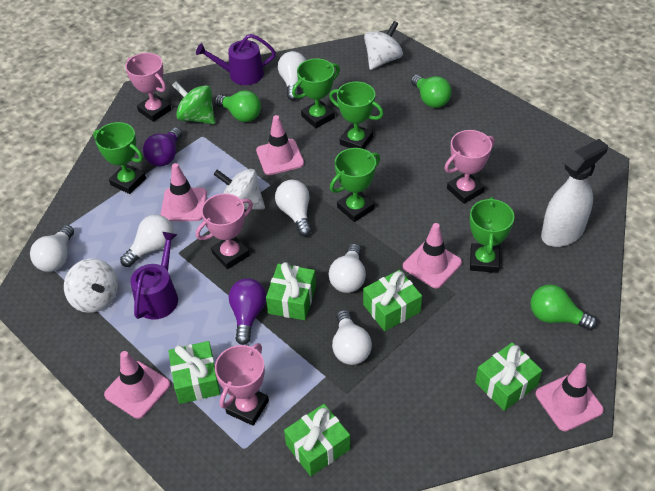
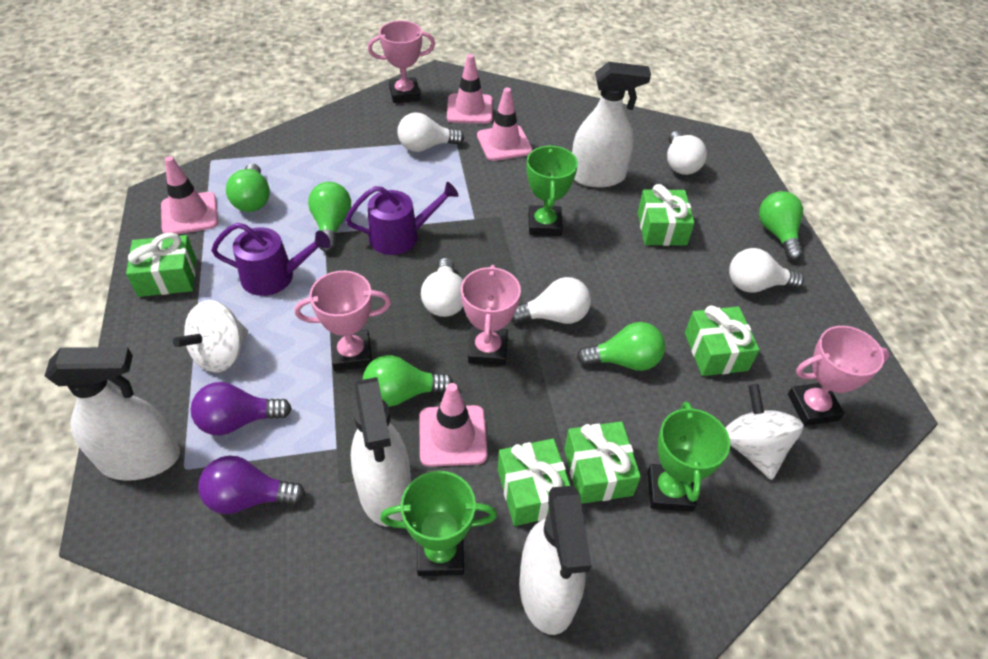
green light bulb: [215,90,261,122] [411,74,452,108] [531,284,597,330] = 3 -> [226,163,270,212] [308,182,351,252] [363,355,453,407] [577,322,665,371] [759,191,803,260] = 5
green spinning top: [172,82,215,124] = 1 -> none = 0
green trophy: [93,122,146,194] [292,58,340,128] [329,81,384,149] [330,148,380,222] [470,197,514,273] = 5 -> [380,471,497,576] [526,145,578,236] [648,402,730,512] = 3
pink traffic cone: [104,351,170,419] [160,163,207,221] [256,115,304,175] [403,223,462,288] [536,363,604,431] = 5 -> [161,156,218,234] [419,383,488,467] [447,54,493,124] [477,88,533,161] = 4
white light bulb: [30,225,74,272] [120,214,174,267] [275,180,312,236] [278,51,306,101] [329,243,366,293] [332,310,372,365] = 6 -> [397,112,464,152] [421,258,463,317] [511,277,591,324] [667,131,707,175] [729,248,804,293] = 5
white spinning top: [64,258,118,313] [213,169,265,209] [364,21,403,70] = 3 -> [173,300,248,373] [725,384,804,480] = 2
white spray bottle: [541,139,608,247] = 1 -> [45,347,180,481] [351,377,411,527] [519,486,592,635] [572,62,651,188] = 4

